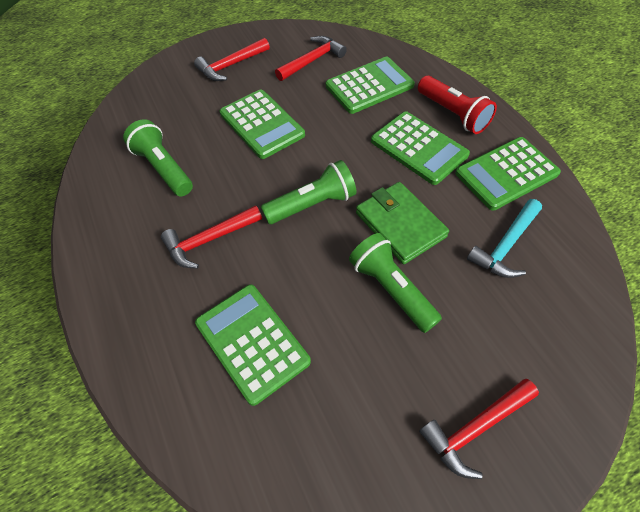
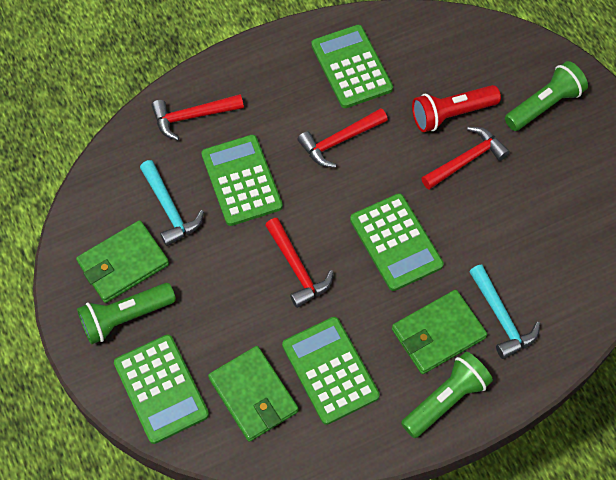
green wallet: [356,182,449,264] = 1 -> [76,220,169,303] [208,346,299,442] [392,289,487,374] = 3
turquoise hammer: [467,199,542,278] = 1 -> [140,160,204,246] [469,265,540,359] = 2

